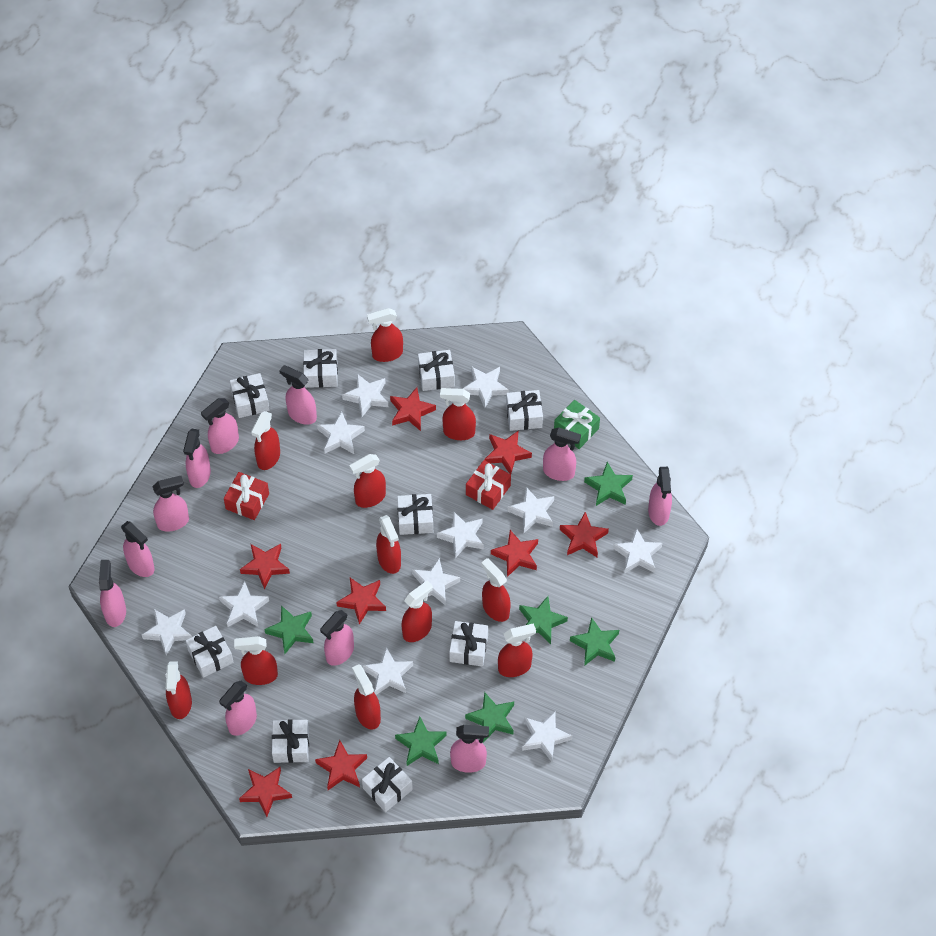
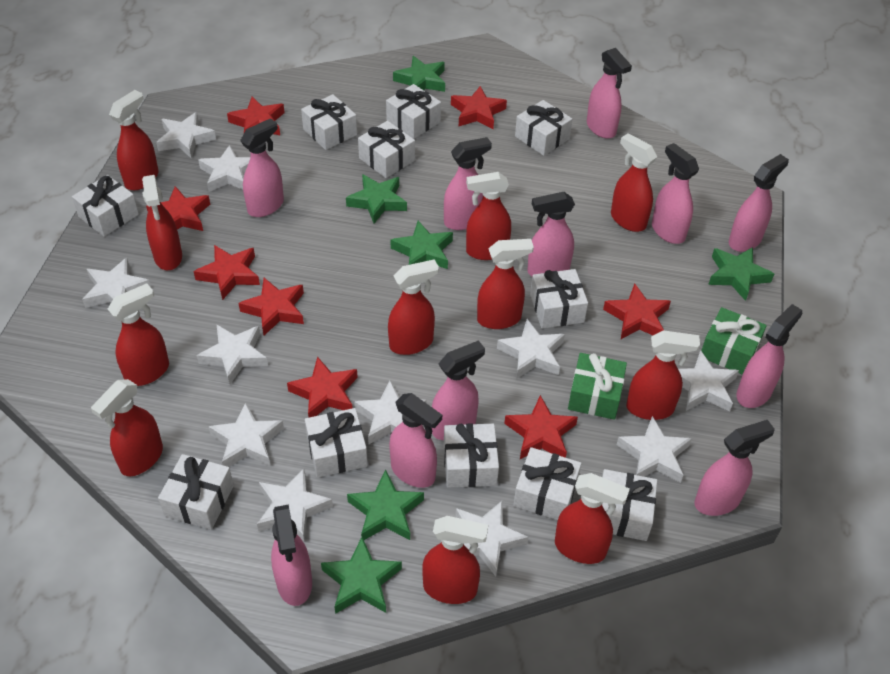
green gift: [554,400,600,449] = 1 -> [568,353,627,420] [701,307,767,375] = 2
red gift: [224,472,269,520] [466,460,511,510] = 2 -> none = 0
white gift: [186,626,233,678] [230,373,270,418] [272,719,309,763] [303,349,338,388] [362,757,413,812] [397,494,433,535] [418,350,455,391] [449,621,488,666] [506,390,543,431] = 9 -> [72,175,139,237] [158,454,234,530] [301,94,357,150] [305,408,368,478] [358,121,415,178] [386,84,441,139] [444,423,499,488] [513,447,581,520] [515,100,572,156] [530,269,588,328] [602,469,657,541] = 11

